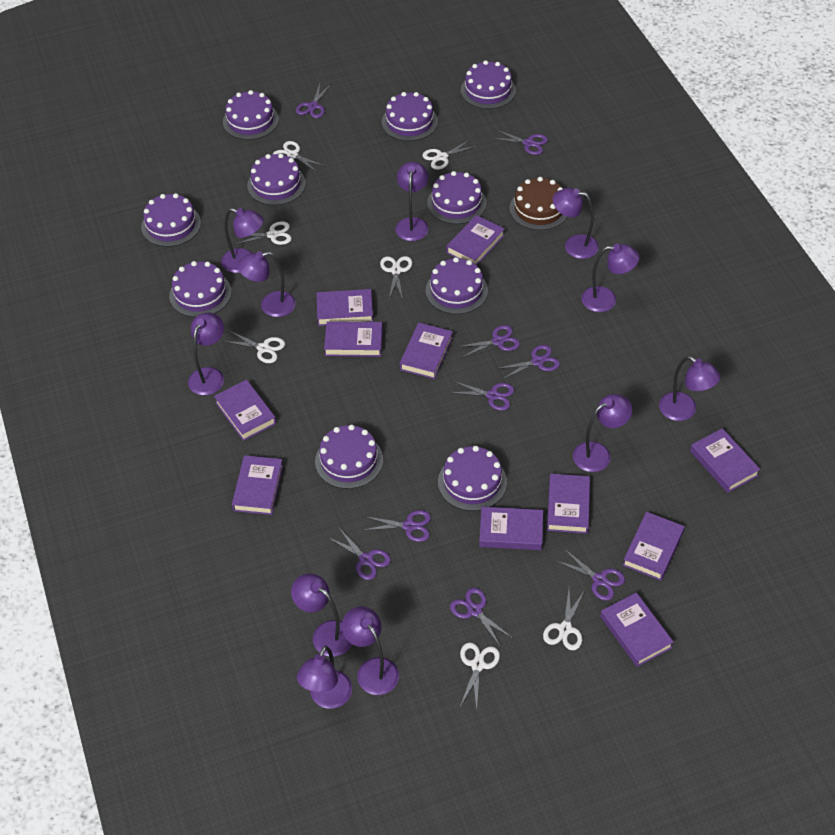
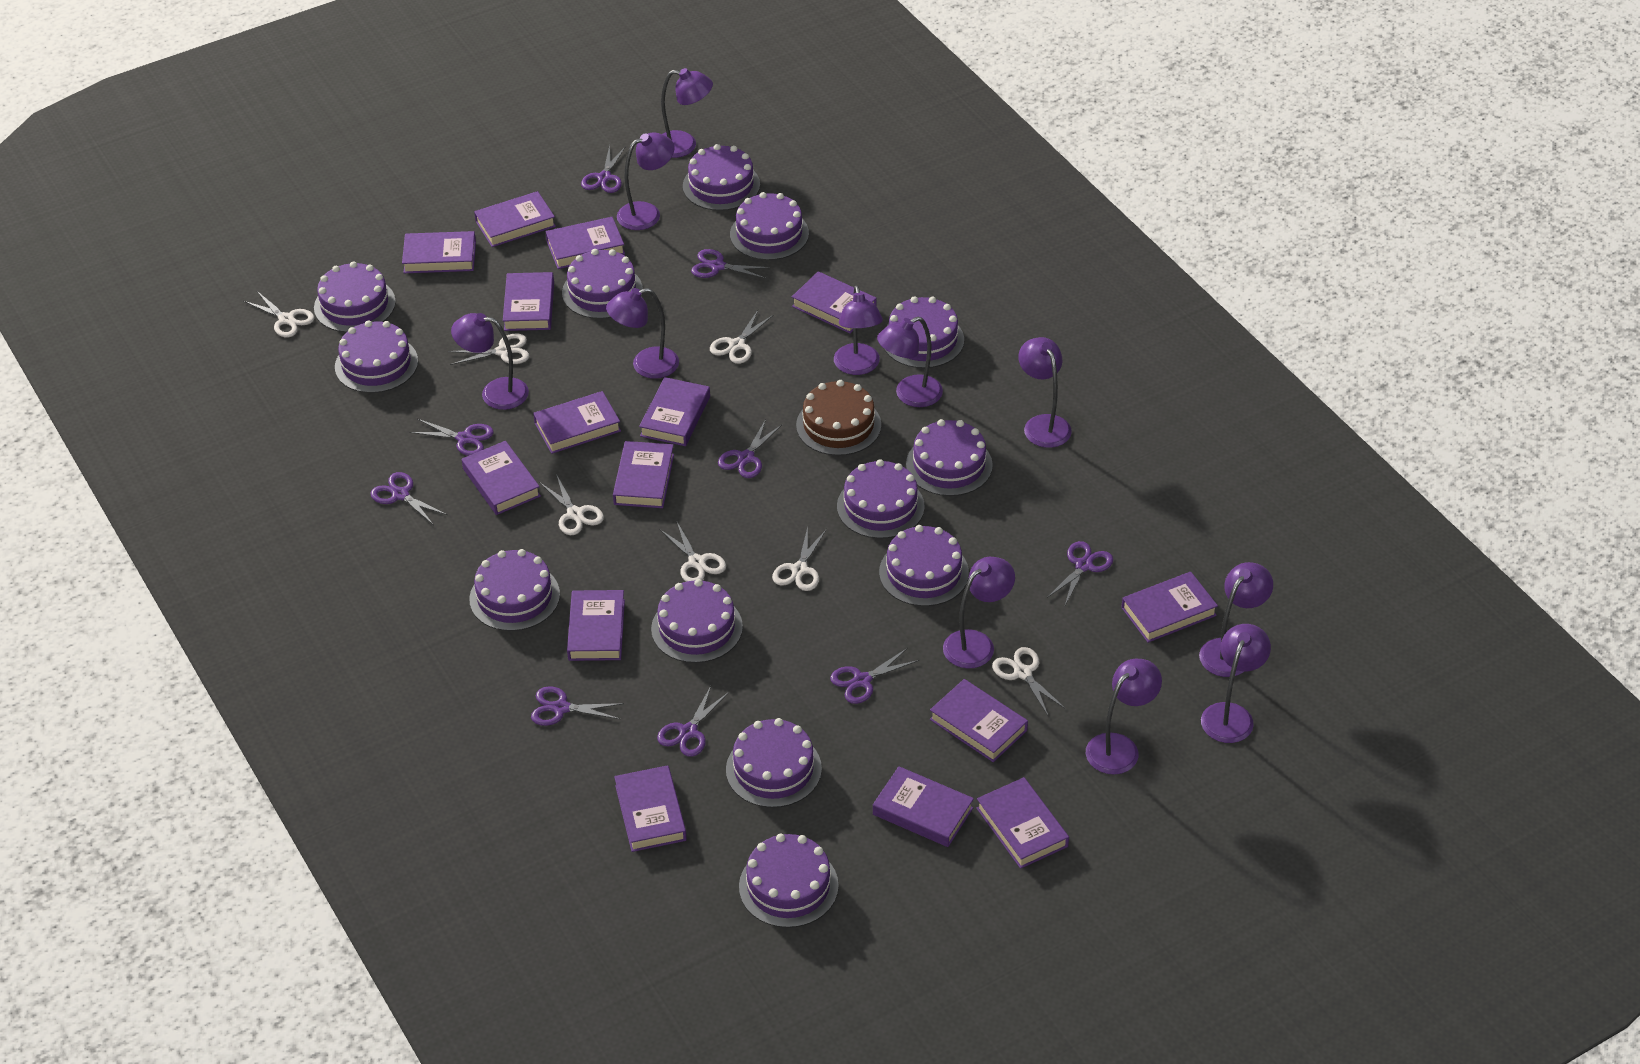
purple book: [214,380,276,441] [232,455,283,515] [317,289,373,326] [324,321,383,357] [400,323,453,379] [446,215,505,265] [479,507,543,550] [547,474,590,534] [600,592,674,667] [623,512,684,581] [690,428,760,493] = 11 -> [402,231,476,273] [462,441,541,515] [474,191,556,247] [503,272,554,331] [533,391,621,454] [546,217,625,269] [567,590,625,661] [613,441,674,508] [614,765,687,852] [639,377,710,446] [792,271,876,334] [873,766,974,847] [930,679,1028,762] [976,777,1069,869] [1121,572,1218,643] = 15
purple cake: [141,193,201,247] [169,261,231,317] [223,90,279,140] [247,153,306,205] [315,425,383,489] [382,92,438,141] [426,257,488,314] [427,171,486,224] [438,446,507,511] [461,60,516,109] = 10 -> [314,261,396,332] [335,320,418,393] [469,549,560,631] [562,249,643,319] [651,579,743,663] [683,144,760,211] [726,718,822,808] [730,192,809,260] [739,834,839,928] [837,459,925,539] [879,525,969,606] [884,296,964,368] [906,419,993,496] = 13

